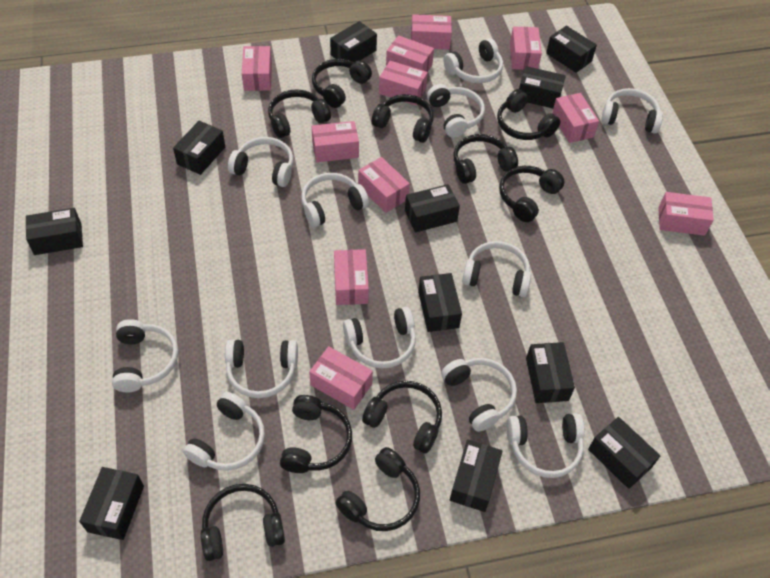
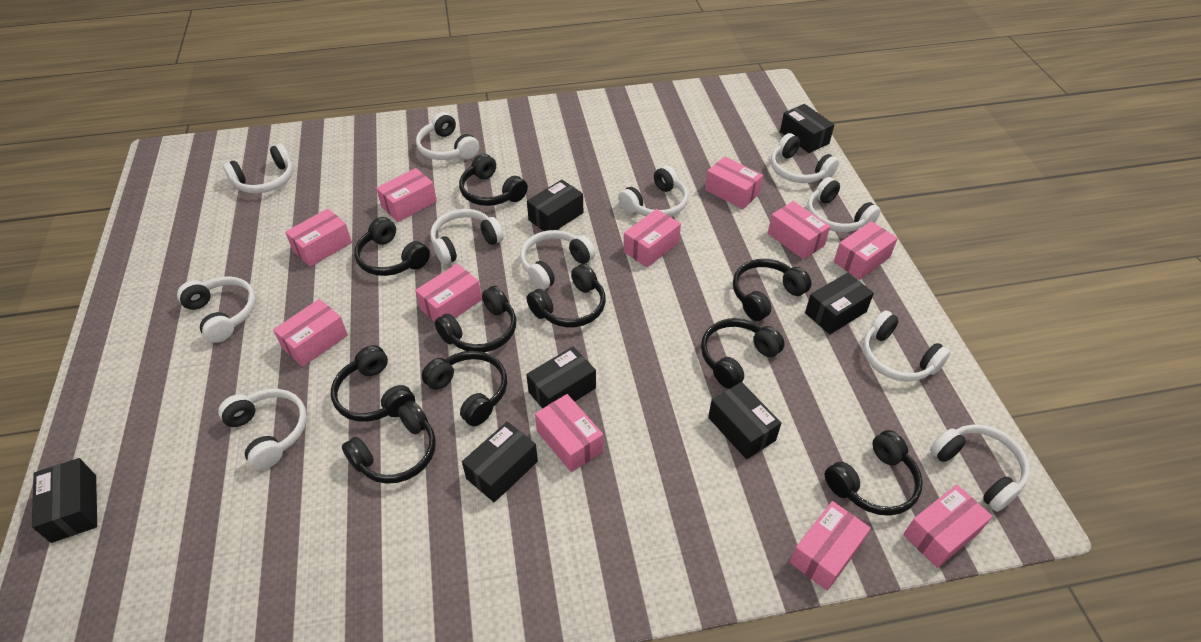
black box: [26,208,83,255] [79,467,144,540] [173,121,225,175] [330,21,377,68] [405,184,460,233] [418,273,462,332] [450,439,503,512] [519,66,566,108] [526,342,575,403] [546,26,597,73] [588,417,660,489] = 11 -> [32,458,97,543] [462,422,538,502] [526,346,596,408] [527,180,583,231] [708,382,781,459] [780,104,834,153] [805,272,874,334] = 7
white headphones: [112,319,178,392] [183,392,265,471] [225,339,298,398] [228,137,293,187] [301,173,369,227] [343,307,416,369] [427,84,485,138] [441,358,517,432] [444,38,503,83] [462,241,531,297] [506,413,585,478] [601,88,663,134] = 12 -> [177,276,256,343] [218,389,307,470] [223,144,293,193] [416,112,479,160] [430,209,504,265] [520,230,595,290] [618,165,688,217] [771,133,839,183] [807,177,881,232] [863,310,950,382] [930,425,1030,512] = 11

